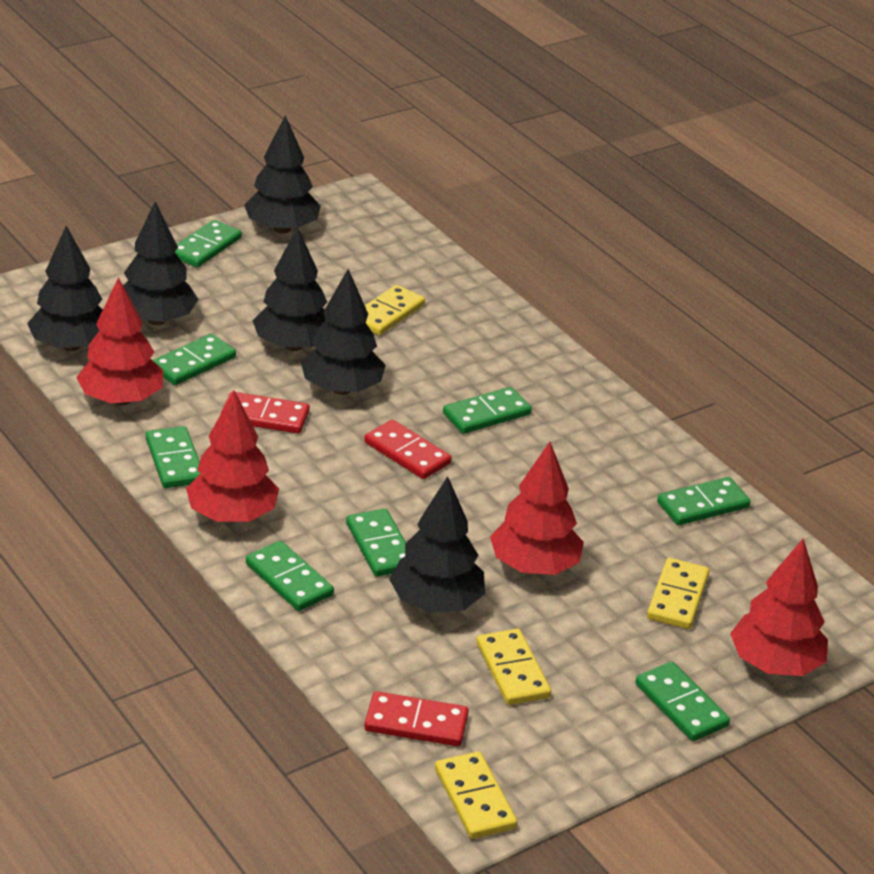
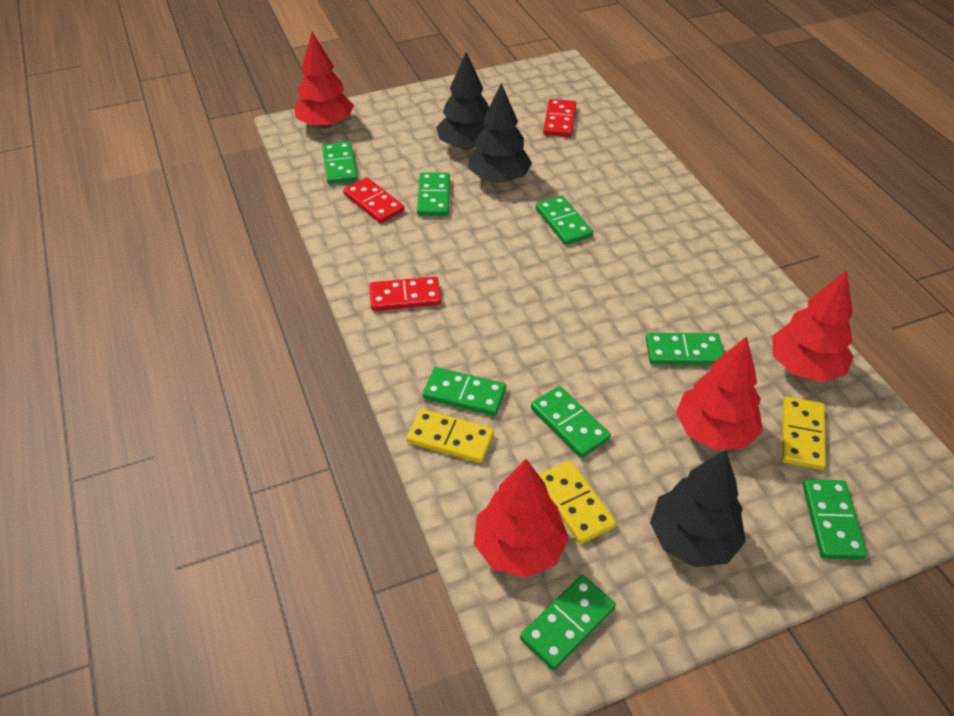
black tree: [27,226,103,351] [123,202,199,325] [244,115,321,233] [252,227,327,351] [301,269,386,395] [389,476,485,613] = 6 -> [436,52,489,150] [468,83,532,183] [650,449,746,567] = 3
yellow domino: [365,285,425,335] [435,751,517,839] [477,629,551,705] [647,558,710,629] = 4 -> [406,409,494,463] [538,460,616,544] [782,397,826,470] = 3

